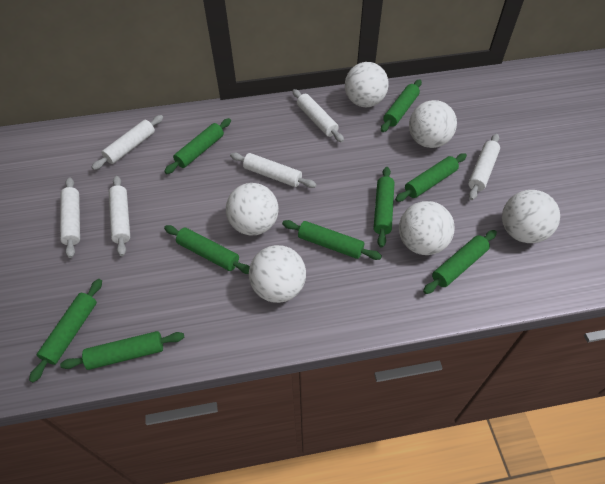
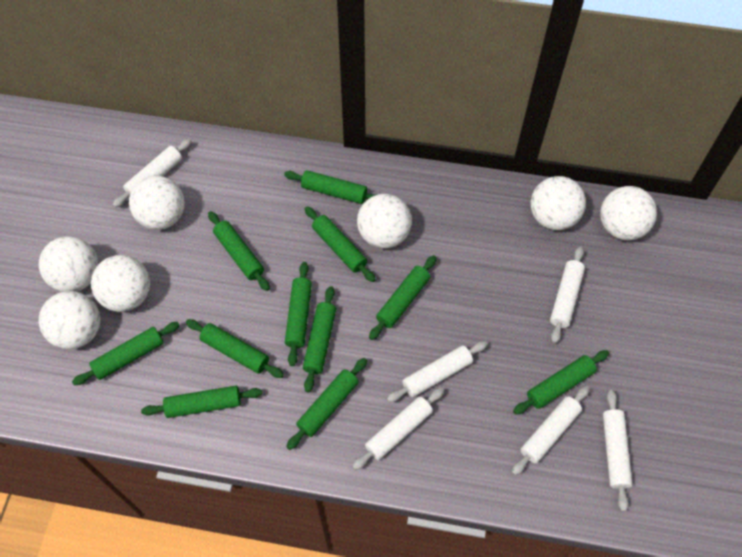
green rolling pin: [29,279,102,383] [60,331,184,370] [164,118,231,174] [164,225,250,274] [282,220,382,260] [374,167,394,248] [381,79,422,132] [395,153,467,202] [423,230,497,294] = 9 -> [72,322,180,385] [141,386,262,418] [186,319,284,378] [208,211,270,291] [284,170,378,204] [285,262,312,366] [286,358,367,450] [303,286,336,393] [305,206,376,282] [369,255,437,340] [513,350,609,414] = 11
white ball: [226,183,279,236] [249,245,306,303] [345,62,389,107] [399,201,455,255] [409,100,457,148] [502,190,560,243] = 6 -> [39,236,98,292] [39,291,101,349] [91,255,150,312] [129,176,185,230] [357,194,412,249] [531,176,586,230] [600,186,657,240] = 7

